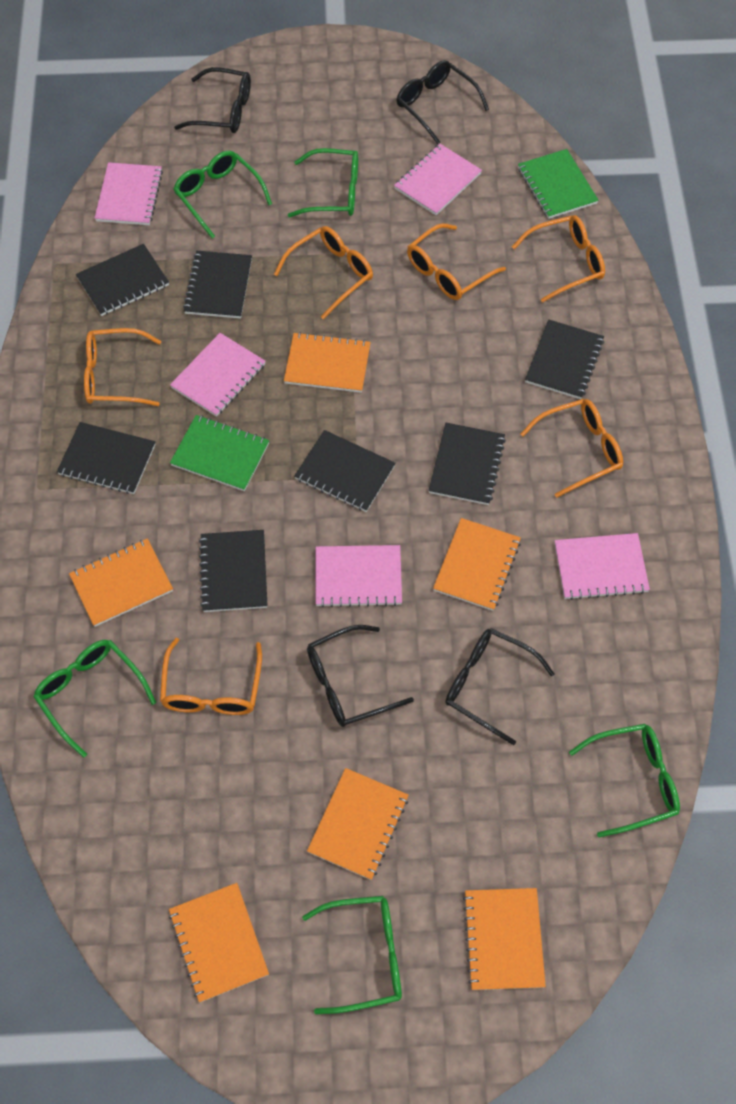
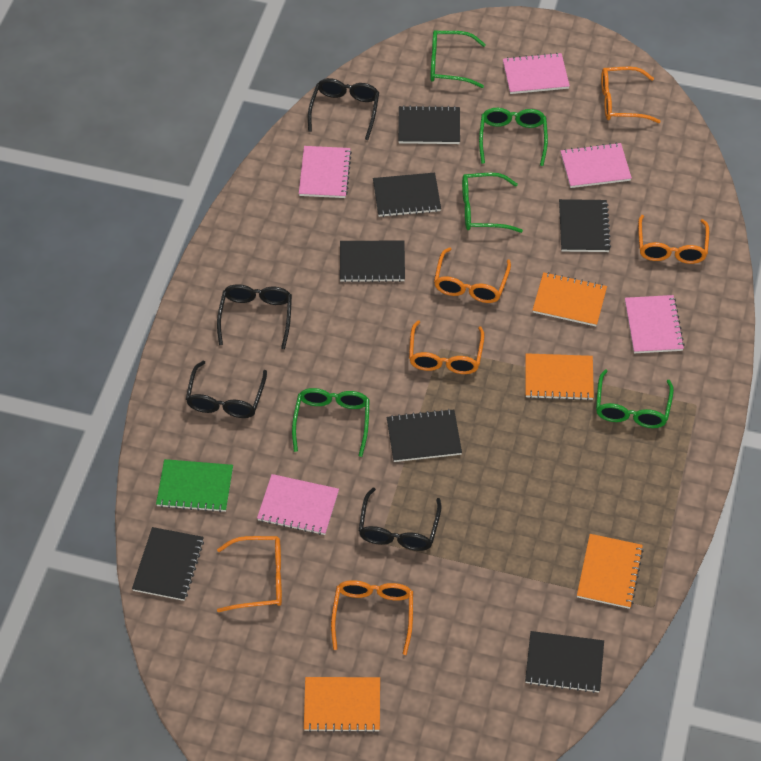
green notebook: [170,415,269,491] [518,149,599,219] = 2 -> [156,459,233,512] = 1
orange notebook: [69,538,173,627] [169,883,269,1002] [284,332,371,393] [307,768,409,880] [433,518,521,611] [463,888,546,990] = 6 -> [304,677,380,733] [526,353,594,401] [533,272,607,326] [577,534,643,609] = 4

